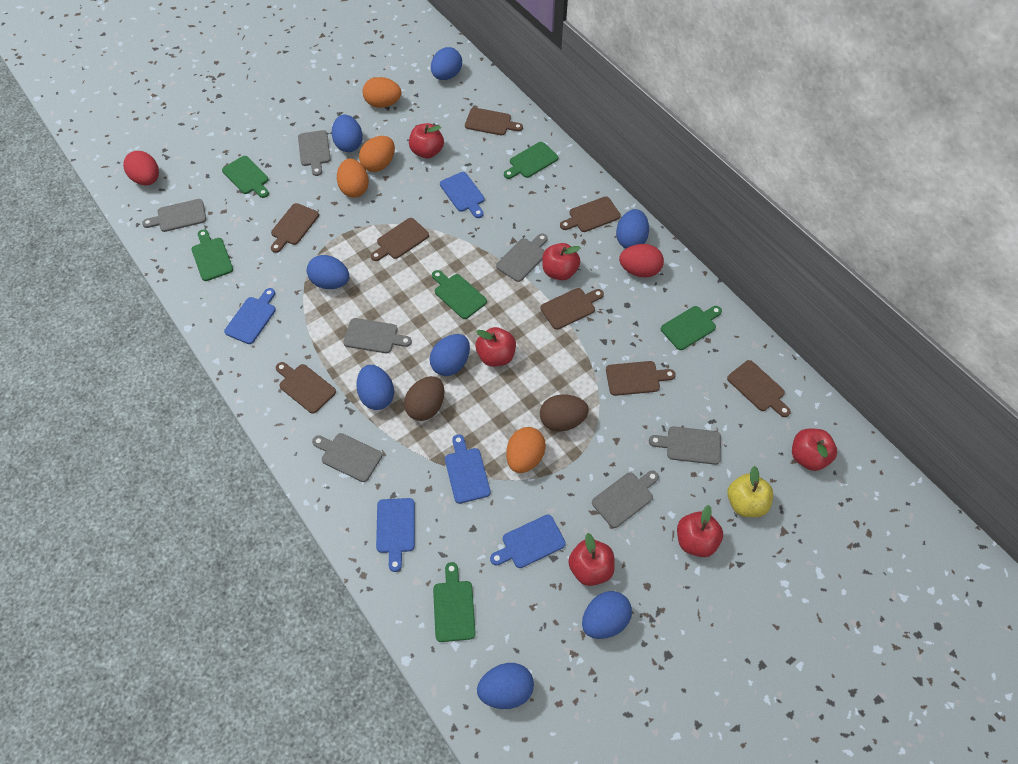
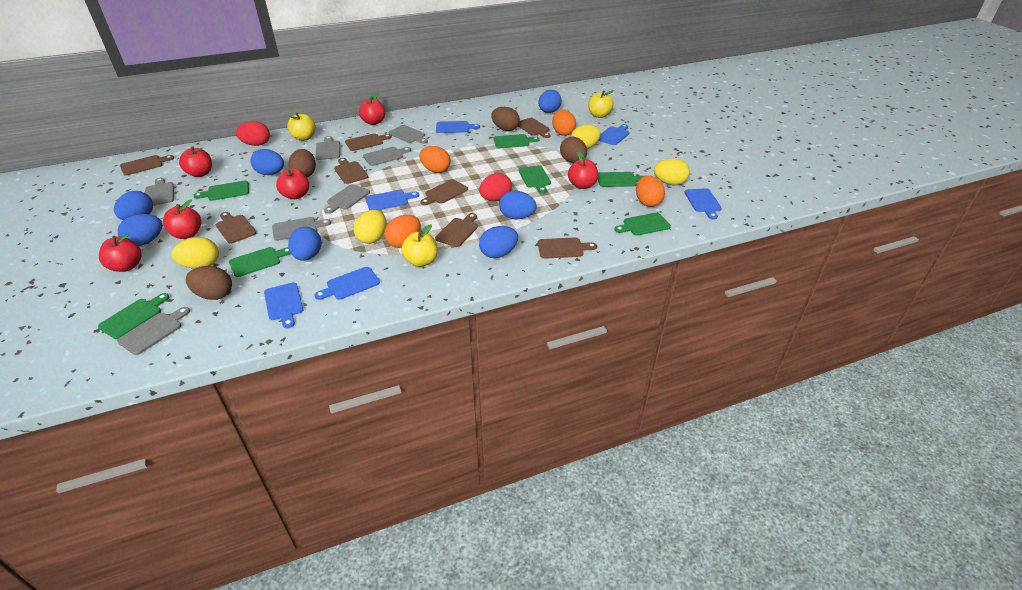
blue cutting board: [224,288,276,344] [376,498,415,572] [440,172,485,218] [445,434,491,504] [490,514,566,568] = 5 -> [264,282,303,328] [314,267,380,300] [365,190,419,210] [436,121,480,133] [598,124,630,145] [684,188,721,220] = 6
blue egg: [307,255,349,289] [332,114,363,152] [356,365,394,410] [430,334,470,376] [431,47,462,80] [477,663,534,709] [582,591,632,639] [616,209,649,249] = 8 -> [114,191,153,220] [118,214,162,246] [250,149,284,175] [288,227,321,261] [479,226,518,258] [499,191,536,220] [538,90,562,113] = 7
brown egg: [404,376,444,421] [540,394,589,432] = 2 -> [186,266,232,300] [288,149,316,177] [491,107,520,131] [560,137,587,163] = 4
green cutting board: [192,229,233,281] [222,156,269,198] [432,270,487,319] [433,562,476,642] [504,142,559,179] [661,306,722,350] = 6 -> [98,293,169,339] [193,181,249,201] [229,247,291,277] [494,134,540,148] [519,165,551,193] [598,172,643,187] [614,213,671,236] = 7
yellow apple: [727,466,773,517] = 1 -> [287,113,316,141] [401,224,438,267] [588,90,614,118] = 3
yellow egg: none = 0 -> [171,237,219,269] [354,210,387,244] [571,124,601,149] [654,158,690,185] = 4

